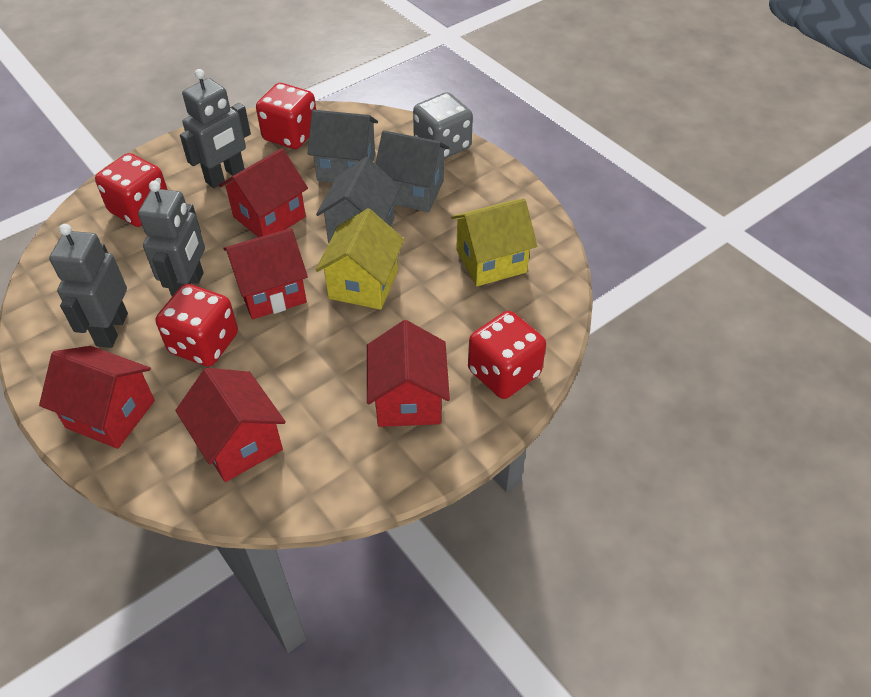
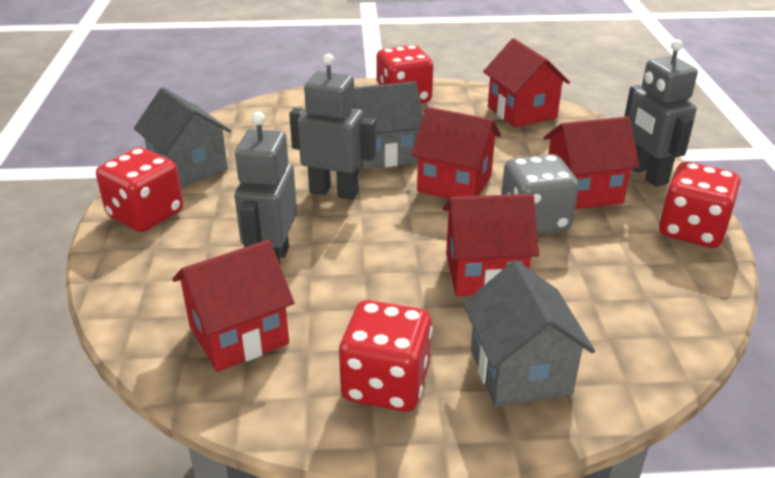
yellow house: [316,208,404,310] [451,199,537,286] = 2 -> none = 0

